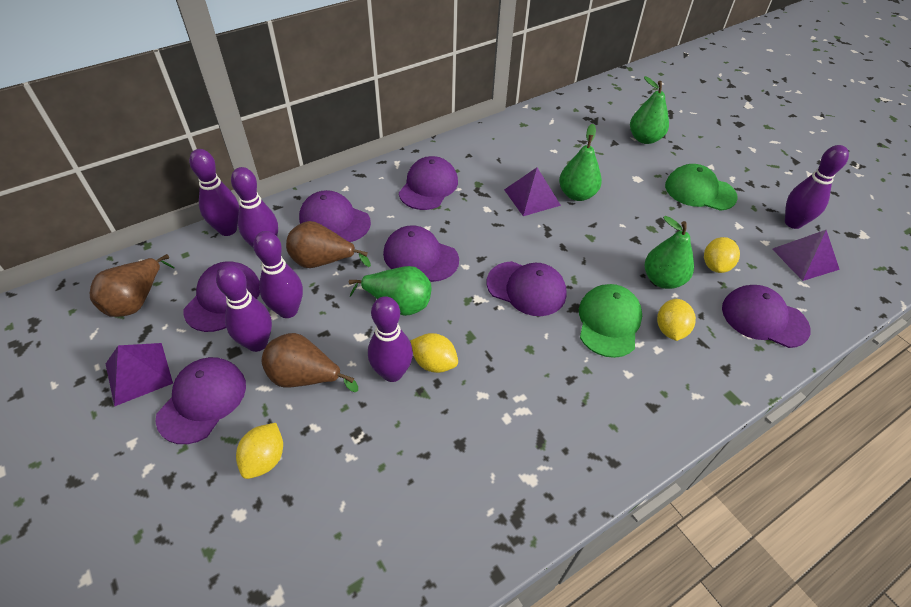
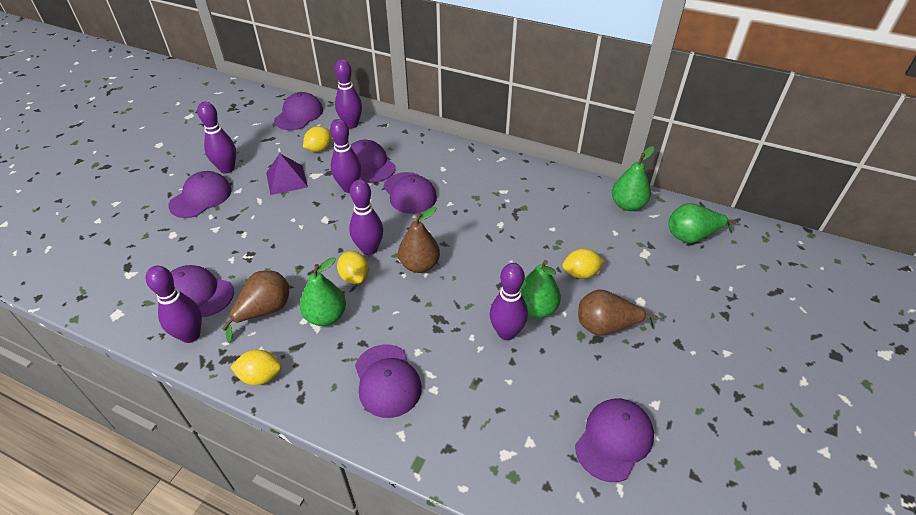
green cap: [579,284,642,358] [665,164,738,211] = 2 -> none = 0
purple pyramid: [106,343,173,406] [504,168,561,216] [772,230,840,281] = 3 -> [266,154,308,195] = 1

